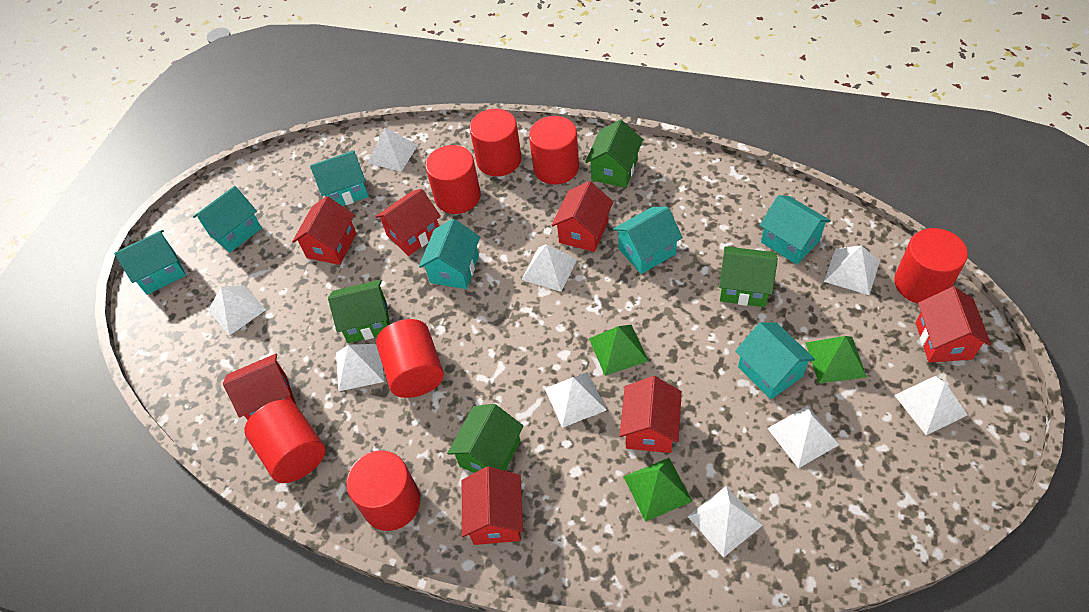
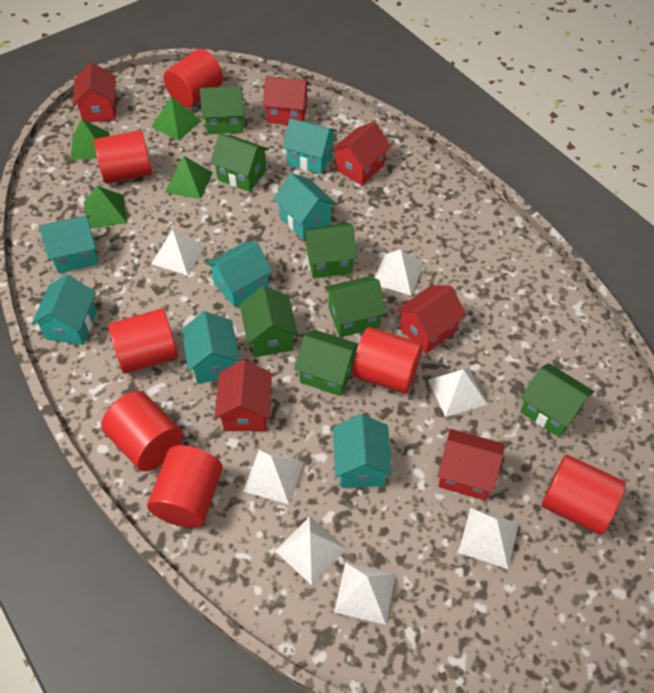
green house: [328,280,390,343] [447,404,523,473] [585,120,643,188] [719,246,778,307] = 4 -> [200,86,244,134] [210,134,269,192] [240,286,298,357] [294,329,358,396] [303,223,357,279] [325,276,386,337] [520,363,594,437] = 7
green pyramid: [589,325,648,376] [623,458,693,522] [806,336,867,383] = 3 -> [70,119,110,160] [85,186,127,229] [151,97,202,141] [165,156,213,199] = 4
red house: [223,354,296,420] [292,196,357,265] [375,189,441,256] [462,467,523,545] [552,181,614,252] [619,376,682,453] [915,287,991,363] = 7 -> [73,62,116,122] [215,360,272,431] [263,77,310,125] [331,122,391,185] [396,285,466,354] [437,429,504,500] = 6
white pyramid: [208,285,266,336] [336,344,384,391] [368,128,418,172] [521,244,577,292] [544,372,607,428] [687,486,763,558] [767,406,840,468] [824,245,880,295] [894,376,968,435] = 9 -> [151,229,205,275] [243,450,304,505] [275,516,347,585] [334,562,396,625] [375,249,424,296] [428,368,488,417] [458,508,519,569] = 7

